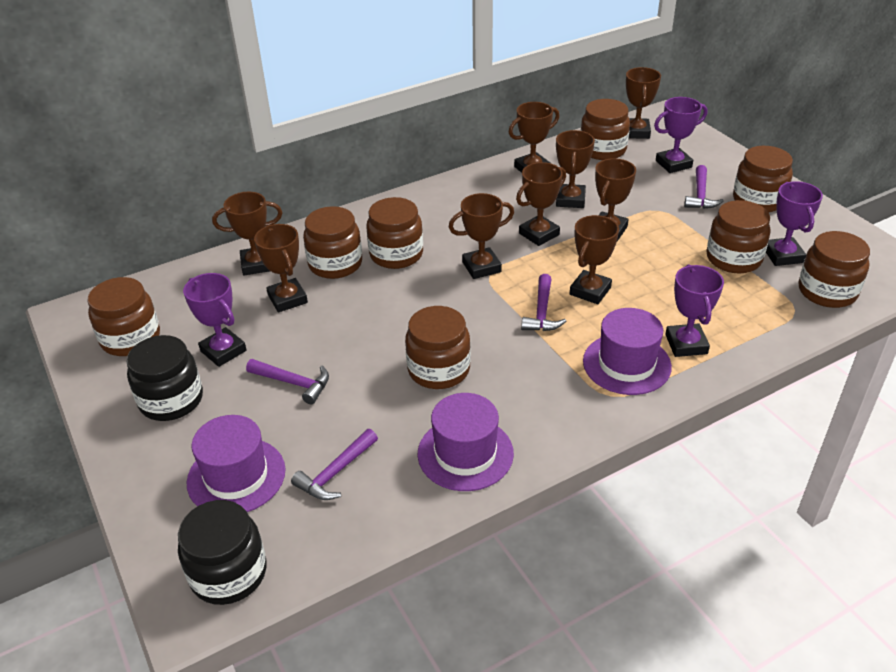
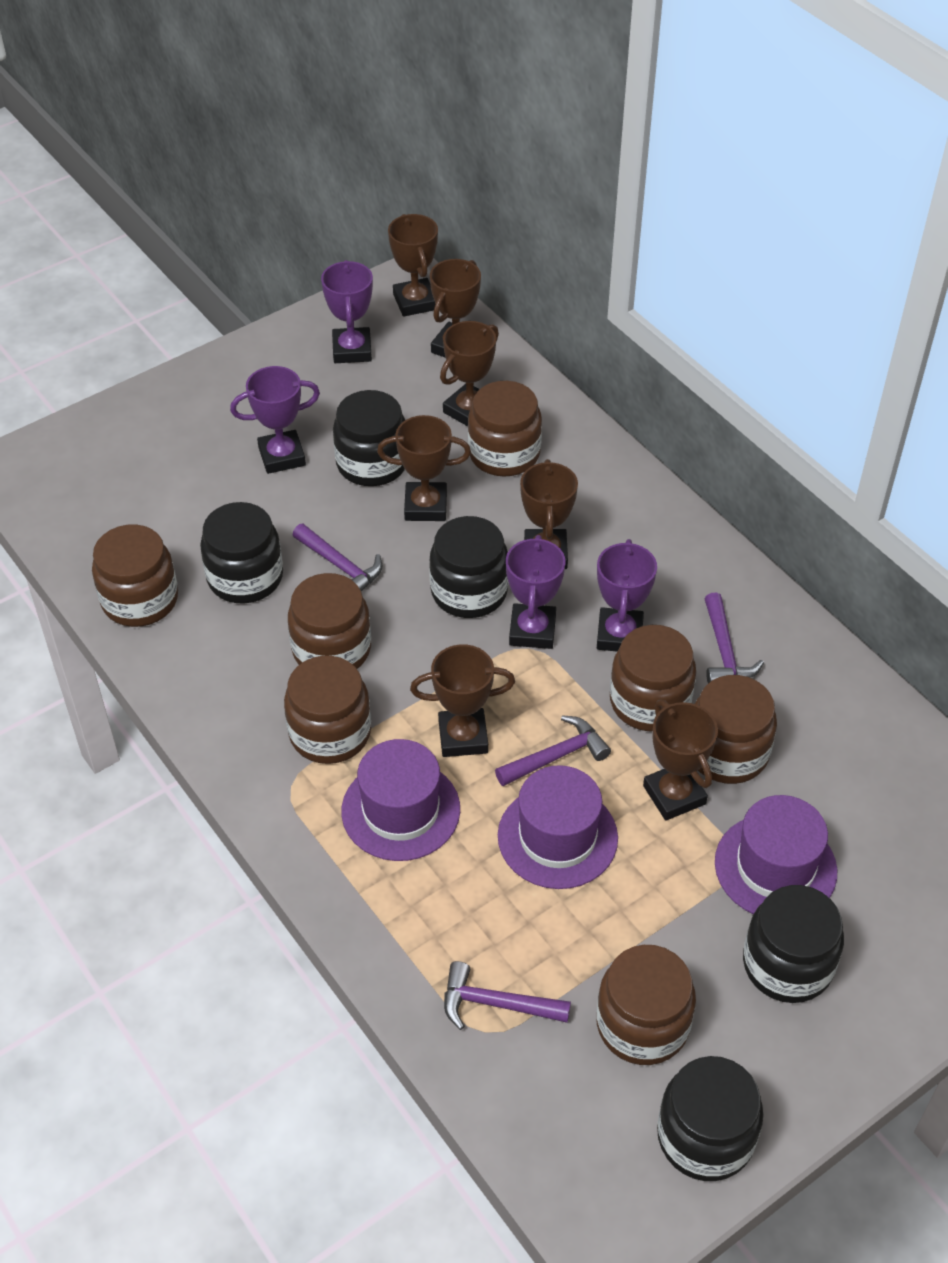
black jar: [126,335,203,421] [178,500,266,605] = 2 -> [200,502,283,603] [333,390,405,486] [429,516,508,618] [657,1056,763,1181] [743,885,844,1003] = 5
brown jar: [87,277,160,356] [303,206,362,279] [367,197,423,269] [405,306,471,389] [581,99,630,160] [706,200,771,273] [733,146,793,212] [798,231,870,308] = 8 -> [92,524,178,627] [284,656,371,764] [288,573,371,669] [468,381,542,476] [596,945,696,1065] [610,625,696,731] [695,675,777,784] = 7
brown trophy: [212,192,282,275] [254,224,308,312] [449,193,514,279] [508,102,559,173] [516,162,566,246] [556,130,595,208] [570,215,619,304] [595,158,636,241] [626,67,661,139] = 9 -> [377,415,471,521] [388,214,438,317] [410,644,515,757] [430,259,481,358] [440,321,499,426] [520,459,578,569] [643,700,718,821] = 7

